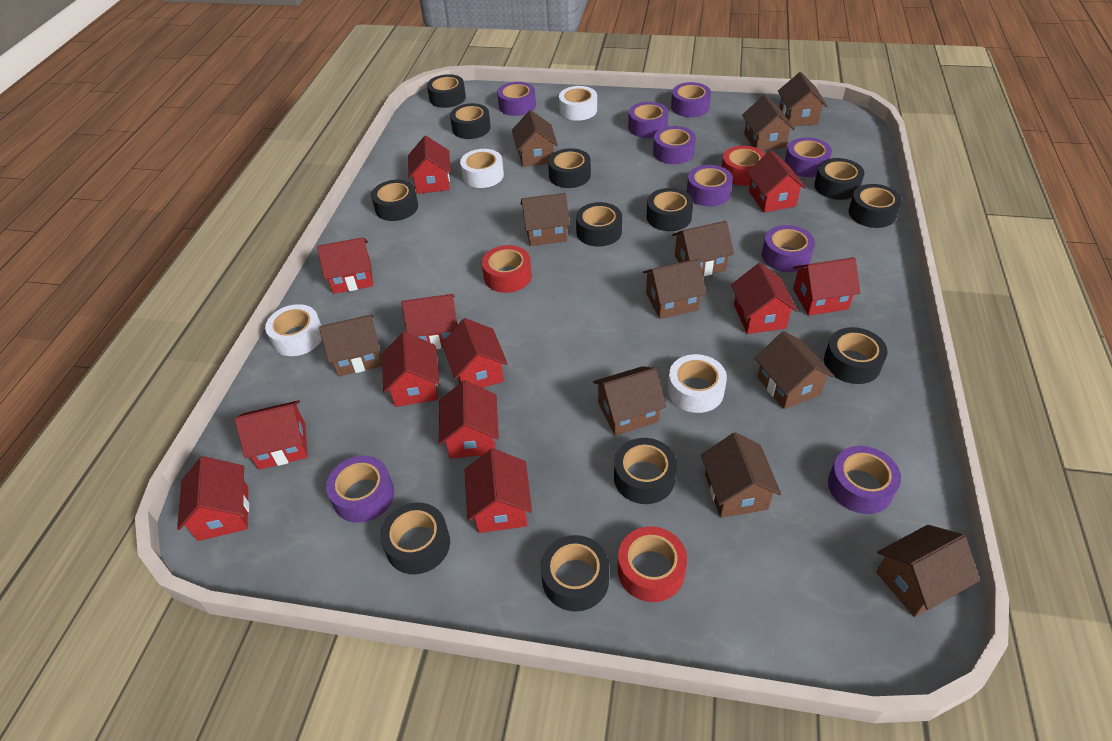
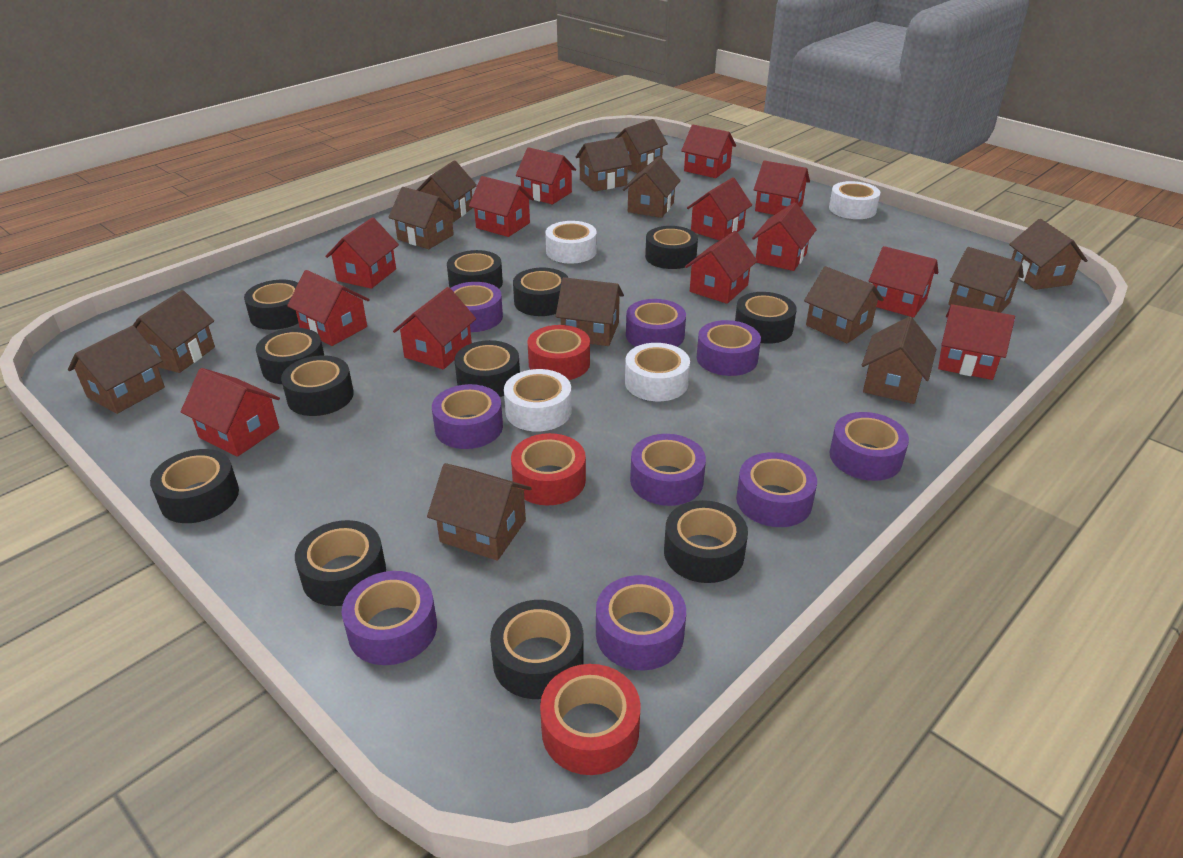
brown house: [319,315,382,377] [512,110,558,167] [521,193,570,246] [593,366,666,436] [643,259,707,319] [672,221,734,276] [701,432,781,518] [742,95,795,151] [755,331,834,409] [778,72,828,126] [876,525,980,617] = 11 -> [68,325,165,414] [133,290,215,373] [388,187,457,249] [417,160,477,223] [427,463,532,561] [556,277,624,346] [576,137,632,192] [615,119,668,173] [623,156,681,218] [804,266,884,343] [862,317,936,404] [948,247,1024,313] [1009,219,1088,290] = 13
red house: [177,456,249,541] [235,400,308,470] [317,237,373,294] [382,332,439,407] [402,294,457,349] [408,136,451,194] [439,380,499,459] [442,318,508,388] [465,448,532,533] [731,263,798,334] [747,150,806,213] [793,257,860,316] = 12 -> [180,368,280,457] [287,270,370,346] [325,217,399,289] [393,287,476,369] [469,176,534,237] [516,147,576,204] [681,125,736,178] [685,231,757,304] [687,177,752,240] [752,202,817,271] [754,160,810,215] [869,246,938,318] [938,304,1015,380] = 13

